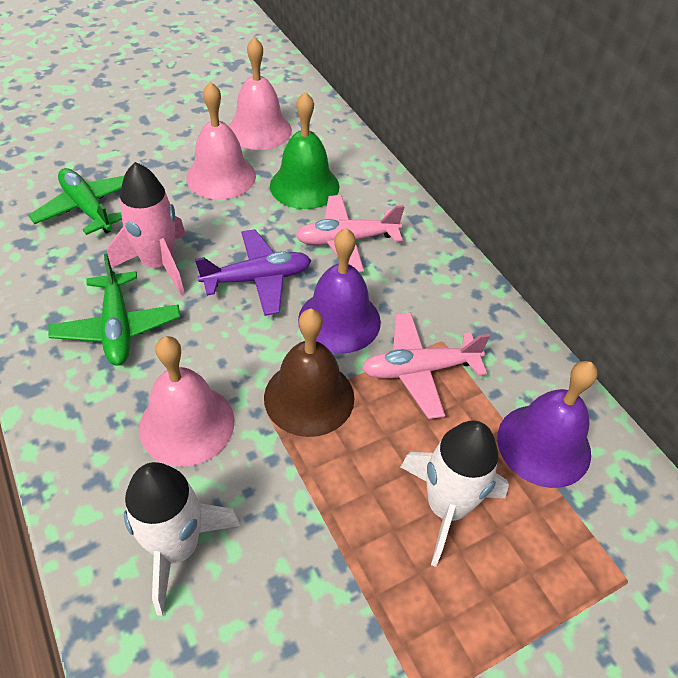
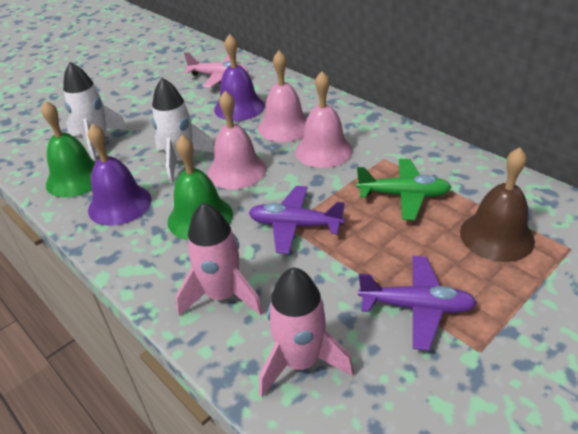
green bell: [270,92,339,209] = 1 -> [41,101,96,197] [168,135,233,240] = 2
green plane: [28,168,125,235] [48,253,180,366] = 2 -> [357,159,452,220] = 1
pink plane: [296,195,404,272] [362,312,490,419] = 2 -> [184,52,249,88] = 1
pink rocket: [107,162,186,295] = 1 -> [176,202,263,316] [259,267,354,397] = 2
purple plane: [195,229,311,316] = 1 -> [248,186,345,254] [358,256,477,350] = 2

